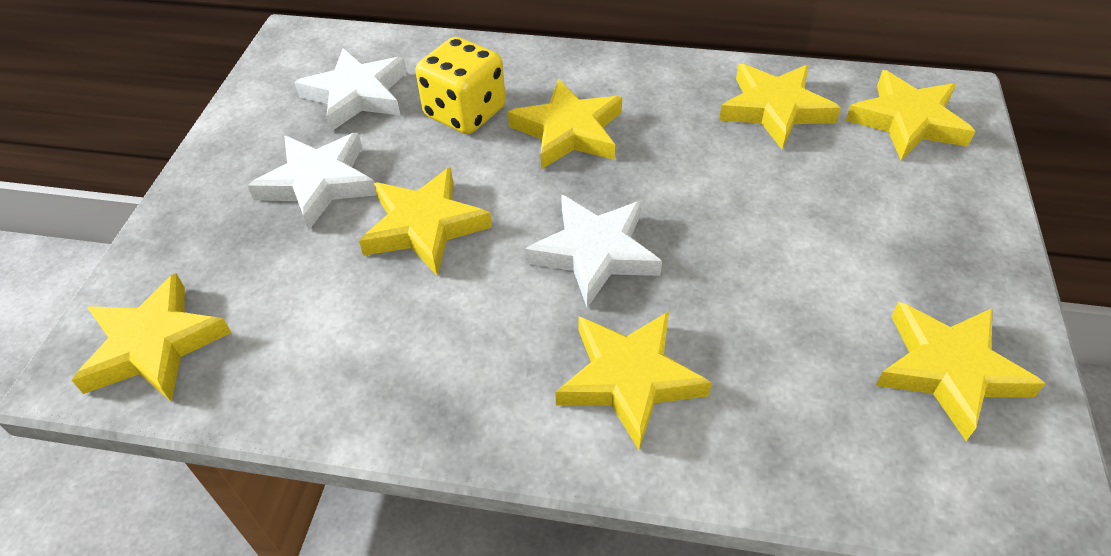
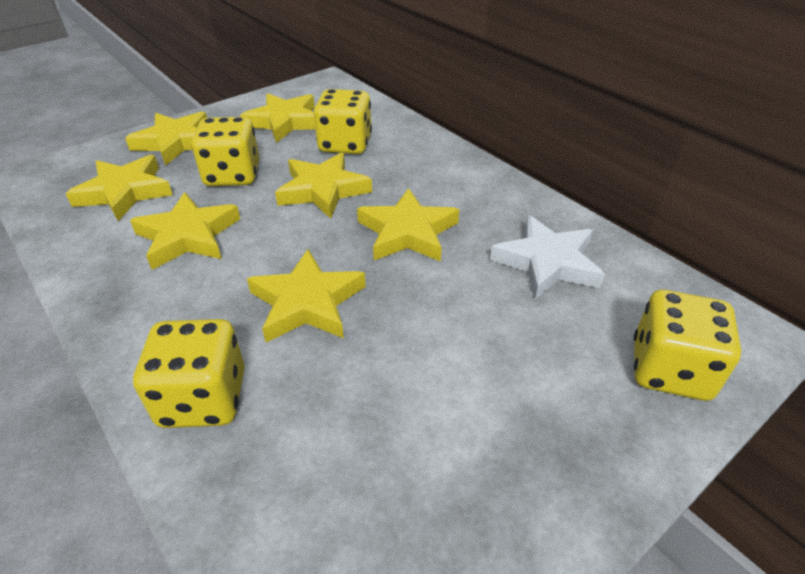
white star: [247,133,377,230] [294,48,407,131] [525,195,662,308] = 3 -> [490,215,605,299] = 1
yellow dice: [415,37,506,134] = 1 -> [133,319,245,428] [192,117,259,186] [314,89,372,154] [634,290,741,401] = 4

